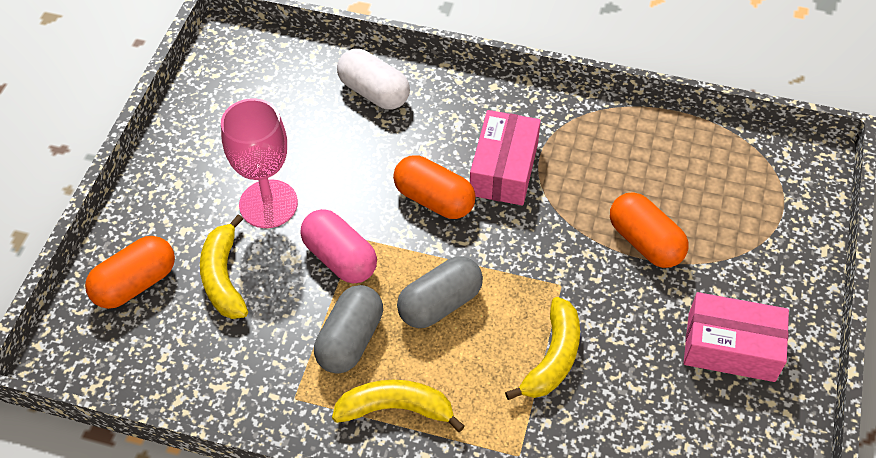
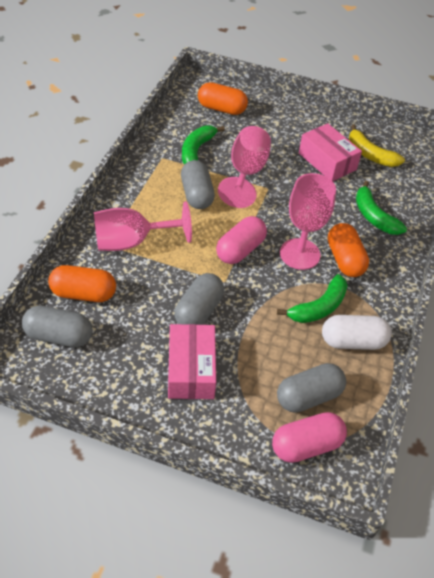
green banana: none = 0 -> [182,125,225,165] [277,274,348,323] [356,181,407,235] = 3
grey capsule: [314,285,383,374] [397,256,483,328] = 2 -> [22,305,93,347] [174,273,224,325] [181,160,215,209] [277,363,346,413] = 4
pink capsule: [301,209,377,284] = 1 -> [216,216,267,264] [272,412,347,463] = 2
pink goblet: [221,98,298,228] = 1 -> [94,201,192,251] [218,126,271,208] [280,173,336,270] = 3
yellow banana: [200,214,248,319] [332,380,465,432] [505,297,580,400] = 3 -> [349,124,405,167] = 1

